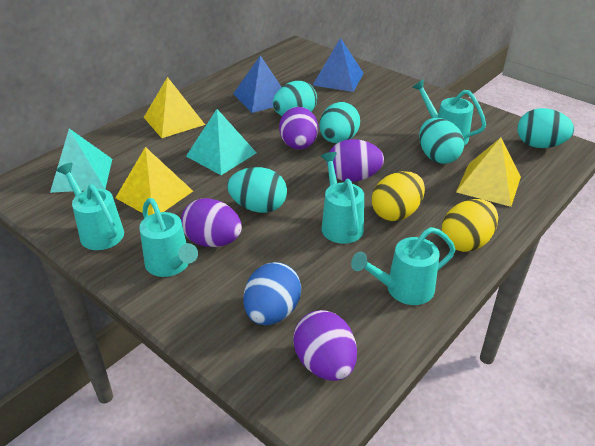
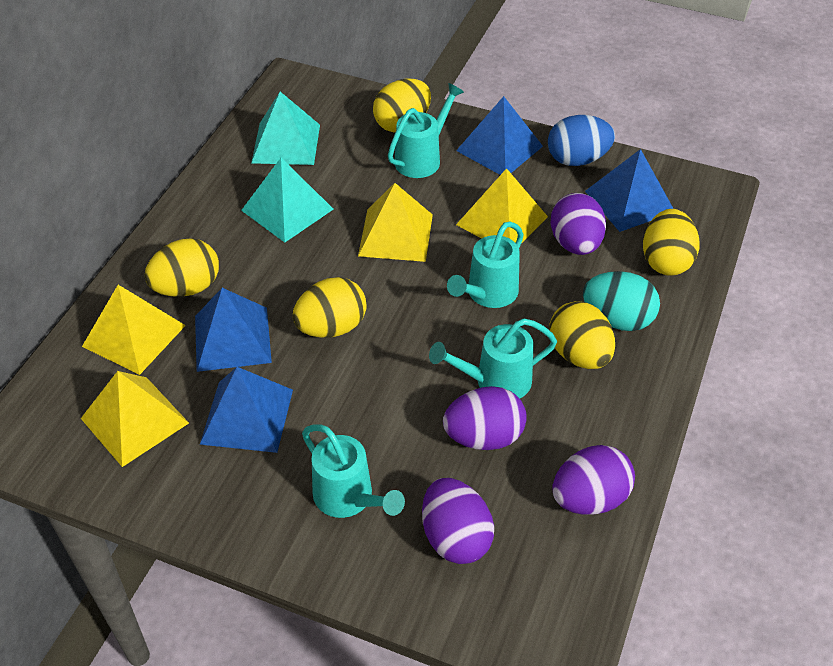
blue pyramid: [233,55,281,113] [313,38,364,92] = 2 -> [195,288,272,372] [200,367,293,453] [456,96,543,175] [585,149,674,232] = 4
turquoise egg: [227,167,287,213] [273,81,317,116] [319,102,360,143] [419,118,464,164] [517,108,574,148] = 5 -> [583,271,660,331] = 1
turquoise watering can: [56,163,124,250] [139,198,198,277] [321,152,364,244] [351,227,456,305] [412,79,486,145] = 5 -> [302,425,405,518] [388,83,464,178] [429,318,557,398] [447,221,524,308] = 4
yellow egg: [372,171,425,221] [441,199,498,252] = 2 -> [145,238,219,297] [293,277,367,338] [373,78,431,132] [549,301,615,369] [643,209,699,276] = 5
yellow pyramid: [115,147,193,216] [144,77,205,138] [456,138,521,207] = 3 -> [81,371,189,467] [82,285,186,375] [358,183,433,262] [456,168,548,243] = 4

